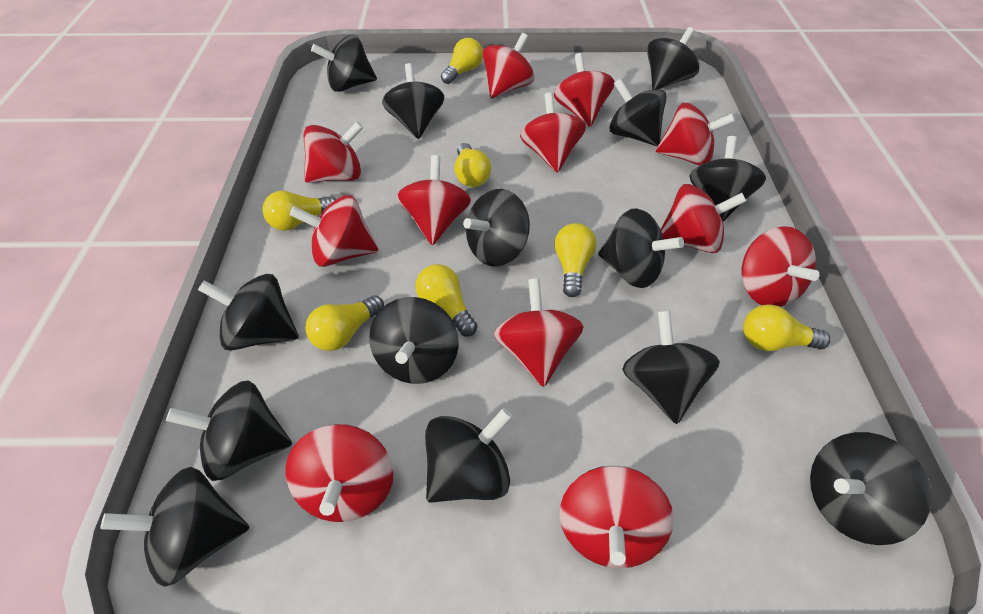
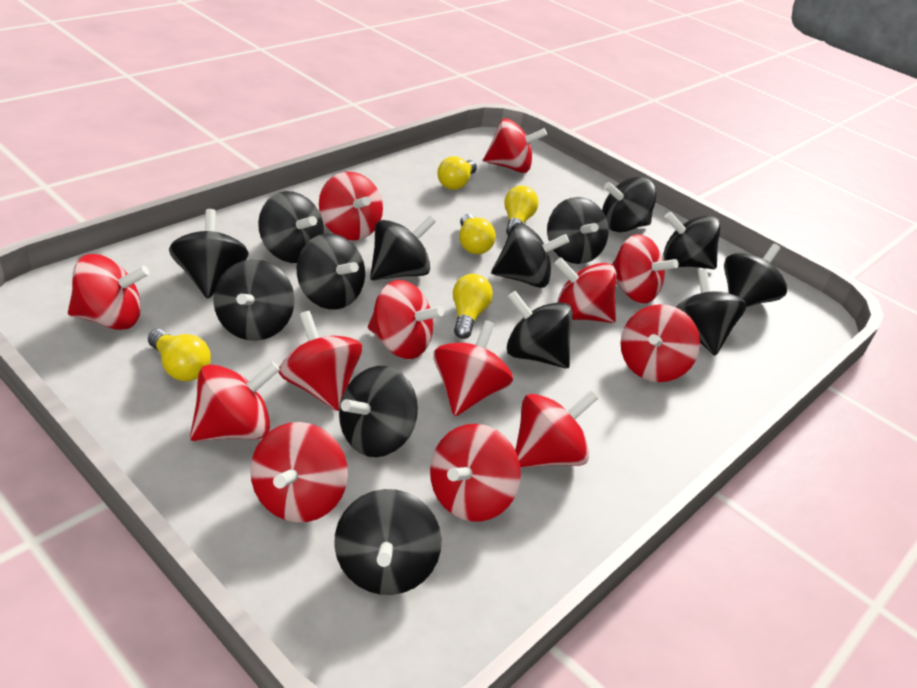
red spinning top: [285,424,393,522] [290,195,378,267] [304,122,363,183] [397,155,471,245] [483,33,534,98] [494,278,584,387] [520,92,586,173] [554,53,615,127] [560,465,674,568] [656,103,735,166] [660,184,746,253] [741,226,820,307] = 12 -> [68,254,150,330] [190,361,280,441] [250,422,348,523] [279,311,362,411] [319,172,383,240] [368,280,444,359] [430,424,521,522] [433,320,513,416] [483,118,547,173] [515,390,598,468] [555,258,616,323] [612,234,679,304] [620,304,700,382] = 13
yellow light bulb: [262,191,336,231] [305,295,384,351] [415,264,478,336] [441,38,483,84] [454,143,491,187] [554,223,596,297] [743,304,830,351] = 7 -> [148,329,211,381] [437,156,477,190] [453,274,493,339] [459,214,496,254] [505,186,539,235] = 5

